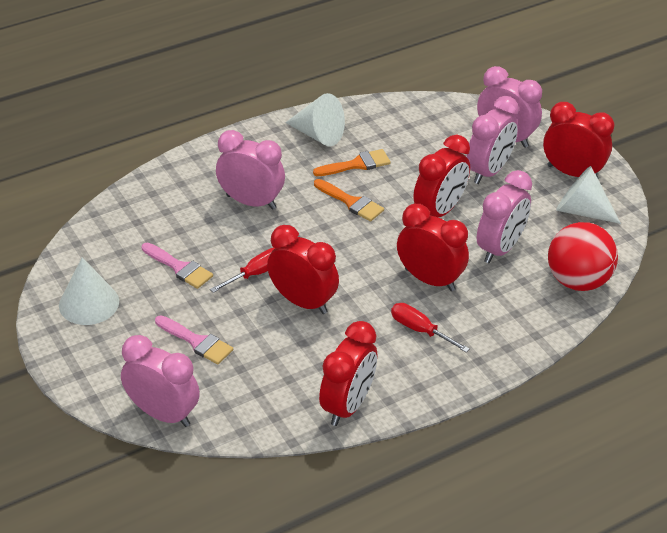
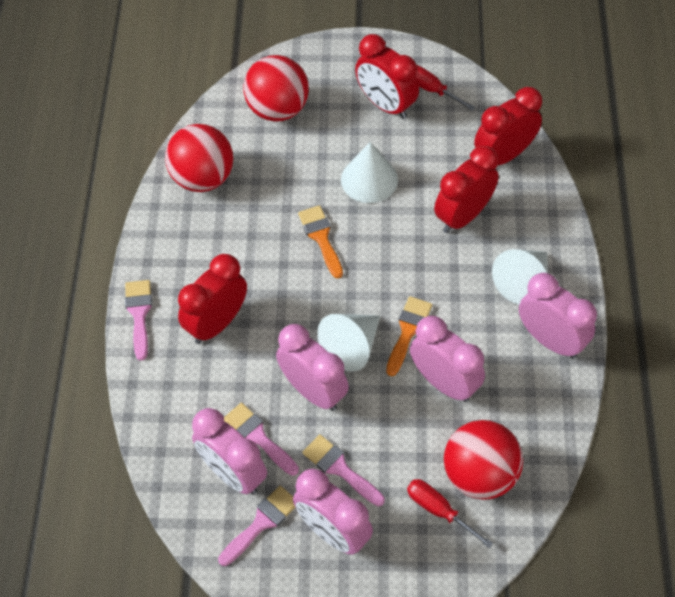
pink brush: [142,243,213,289] [155,315,233,364] = 2 -> [125,280,152,361] [218,485,295,566] [224,403,299,476] [302,434,385,506] = 4
red ball: [548,222,618,291] = 1 -> [165,124,233,192] [243,55,309,122] [444,420,523,500] = 3
red clock: [267,225,339,314] [319,321,377,426] [397,204,469,291] [414,135,470,217] [543,102,615,178] = 5 -> [178,254,247,344] [355,34,419,119] [434,146,499,233] [474,87,542,165] = 4

